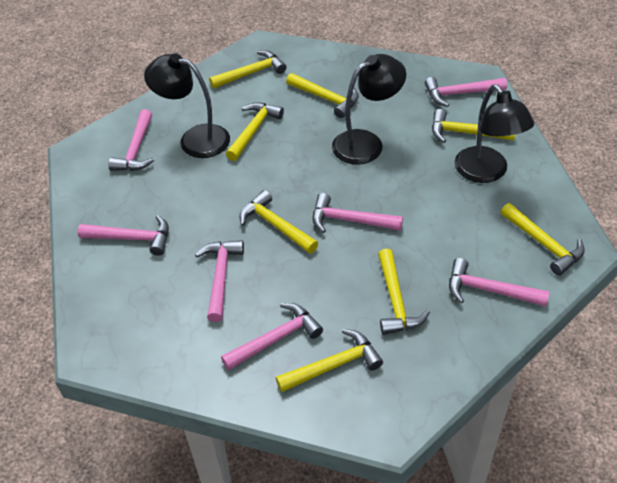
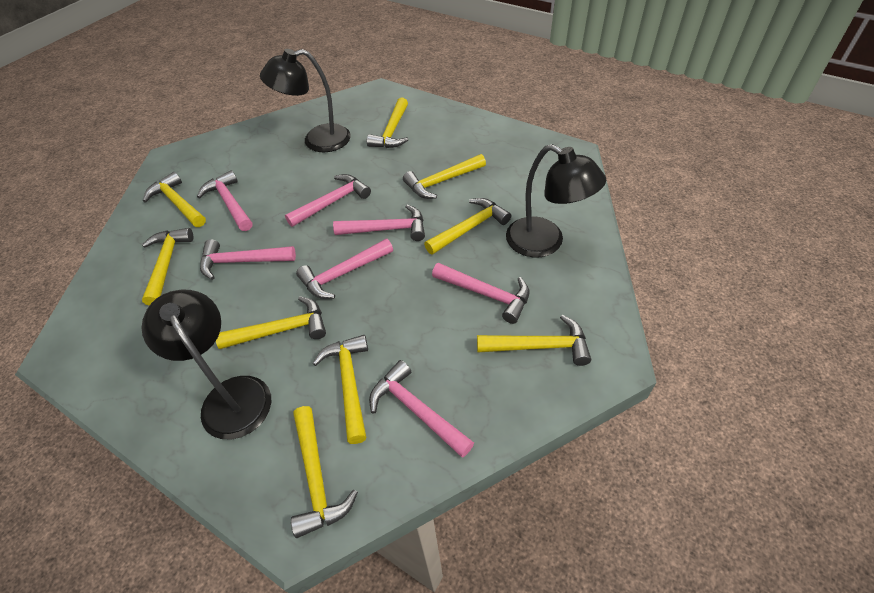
yellow hammer: [209,50,287,89] [226,102,284,161] [239,190,318,254] [276,329,383,392] [286,73,359,118] [378,249,430,335] [432,109,515,143] [501,203,585,275] = 8 -> [142,228,193,306] [143,172,206,227] [216,296,326,349] [291,406,358,538] [312,335,368,444] [367,97,408,148] [403,154,486,199] [424,198,511,255] [477,315,591,366] = 9

